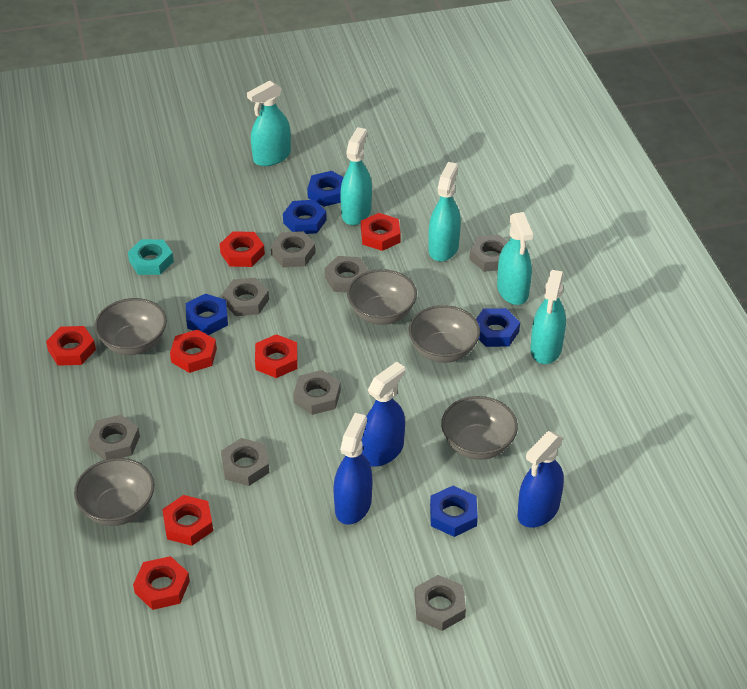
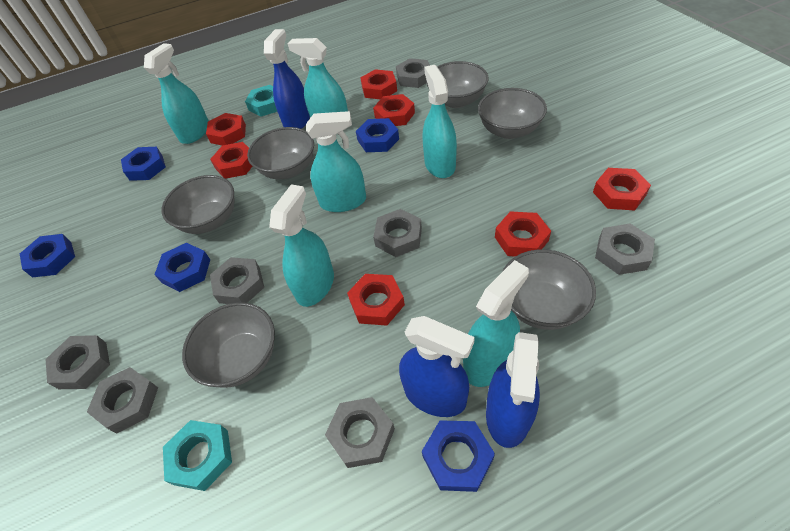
grey bowl: [74,458,154,526] [95,298,167,355] [347,269,417,325] [409,305,480,363] [441,396,518,460] = 5 -> [161,175,234,234] [182,302,275,388] [247,127,314,179] [426,61,489,108] [478,88,547,139] [502,249,596,330] = 6
grey nut: [88,415,140,460] [221,438,269,486] [222,278,269,316] [271,231,316,267] [293,370,341,415] [324,256,369,293] [415,575,466,631] [469,235,508,272] = 8 -> [46,335,110,389] [87,367,158,434] [210,257,264,304] [325,397,395,468] [373,209,422,257] [396,58,430,88] [595,223,655,275] = 7
turquoise nut: [128,239,174,275] = 1 -> [163,420,232,491] [245,85,277,117] = 2
turquoise spray bottle: [247,80,291,166] [340,127,372,225] [428,162,461,262] [497,212,533,305] [530,270,566,364] = 5 -> [144,43,209,144] [269,184,334,307] [288,38,348,118] [306,111,366,212] [423,65,457,178] [463,260,529,387] = 6

